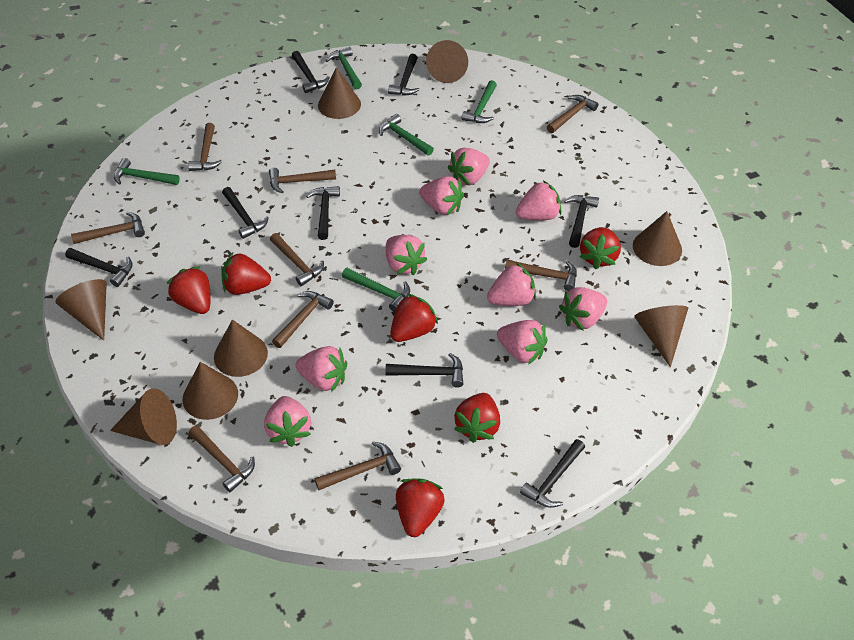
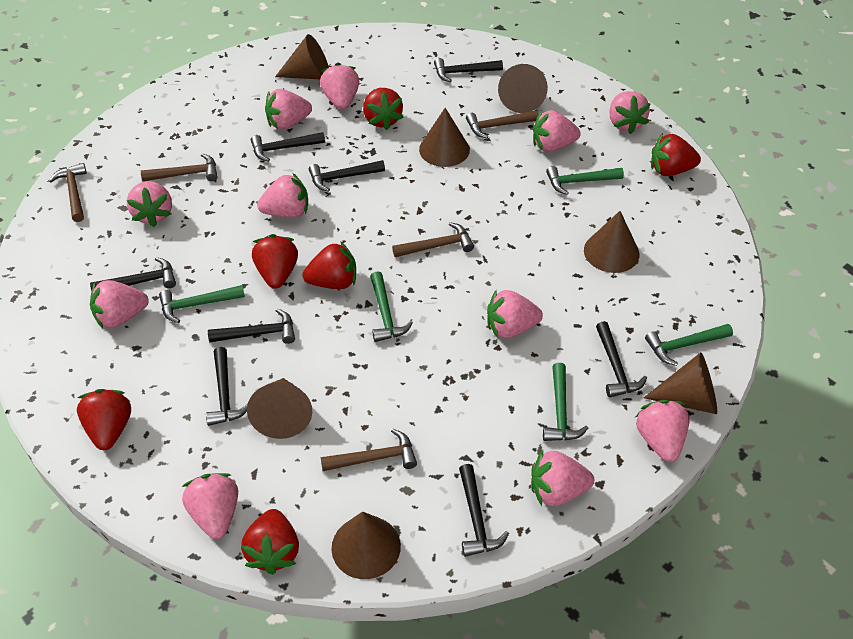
brown cone: [55,279,107,341] [110,388,177,445] [183,362,238,420] [214,320,268,377] [318,68,361,119] [426,40,468,83] [633,211,682,266] [634,305,688,367] = 8 -> [247,378,312,439] [275,34,329,79] [331,512,401,579] [419,108,470,167] [498,64,548,113] [584,211,639,273] [644,352,717,414] = 7
brown hammer: [71,212,145,244] [188,123,222,171] [189,425,255,492] [269,168,336,193] [270,233,324,286] [272,291,334,348] [315,442,401,490] [505,260,577,291] [547,95,599,133] = 9 -> [49,163,87,222] [141,153,218,181] [320,428,417,471] [392,222,474,257] [466,110,538,138] = 5
pink strawberry: [264,396,311,447] [295,346,347,392] [386,235,428,275] [419,176,464,215] [448,148,490,185] [487,263,536,306] [497,320,547,365] [516,180,561,220] [559,287,607,330] = 9 -> [90,280,149,329] [127,181,172,227] [182,473,238,539] [257,173,308,218] [265,89,312,130] [320,63,359,110] [487,290,543,338] [531,450,594,506] [533,110,581,152] [609,91,651,134] [635,400,690,462] = 11

